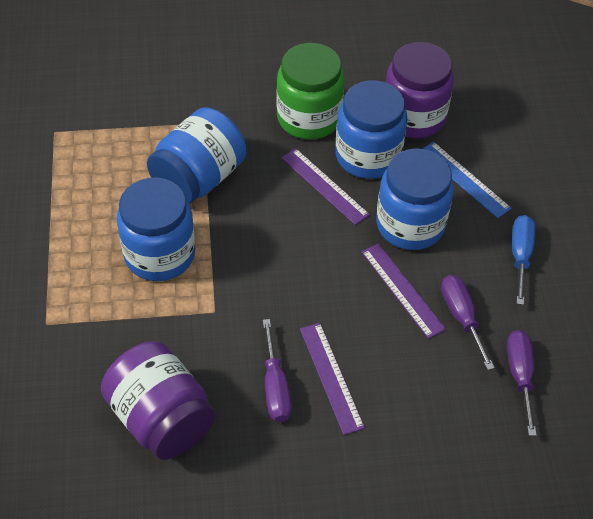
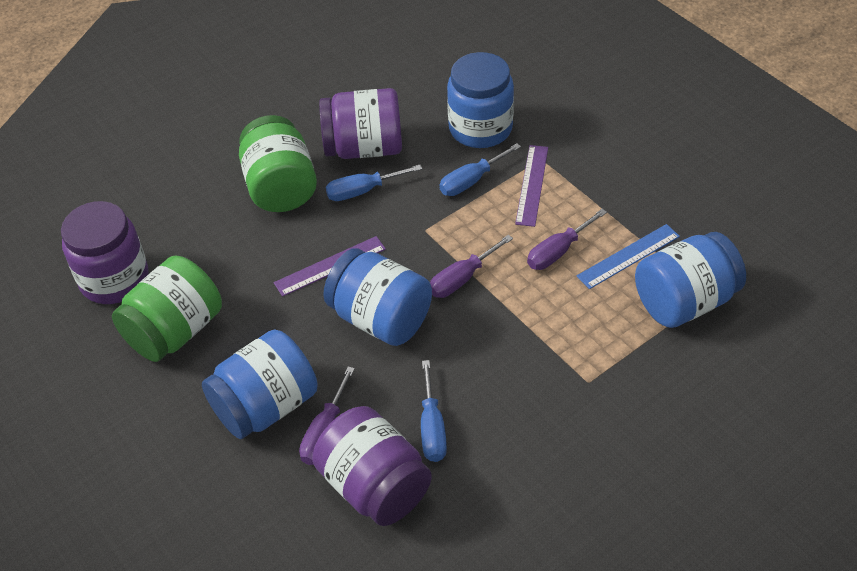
blue screwdriver: [512,215,535,305] = 1 -> [326,165,422,201] [421,360,447,462] [440,143,521,196] = 3
green jar: [276,43,345,140] = 1 -> [112,255,222,362] [239,115,317,212] = 2
purple jar: [101,341,215,460] [386,42,454,138] = 2 -> [61,201,149,304] [312,406,432,526] [319,88,402,159] = 3
purple ruler: [281,148,370,225] [300,323,365,435] [362,243,446,339] = 3 -> [274,236,386,297] [515,145,548,227] = 2

